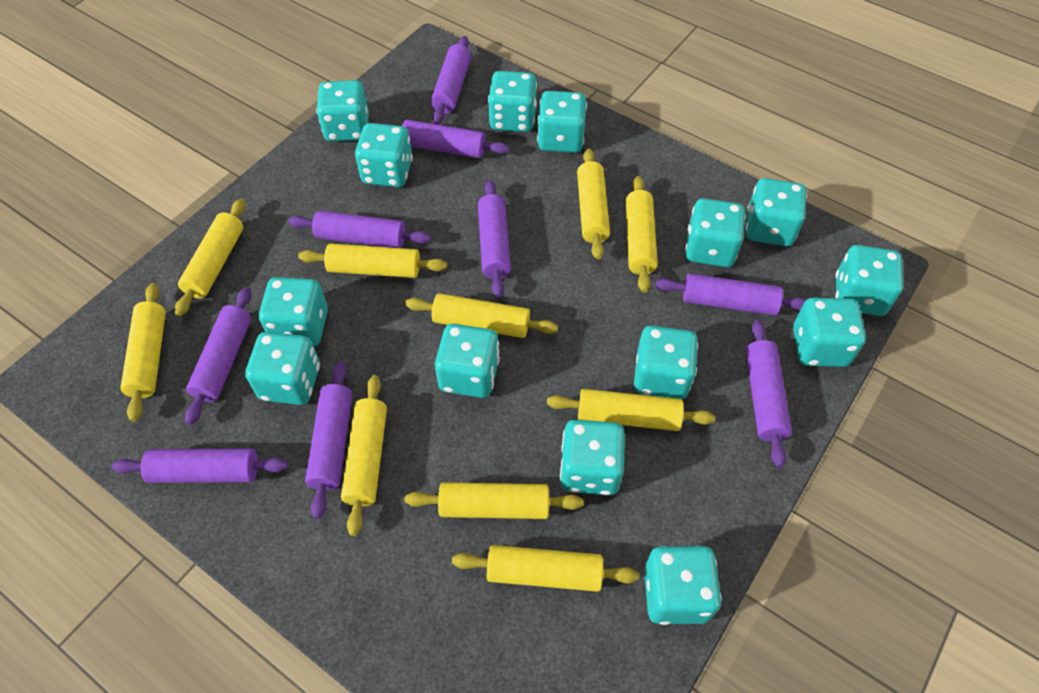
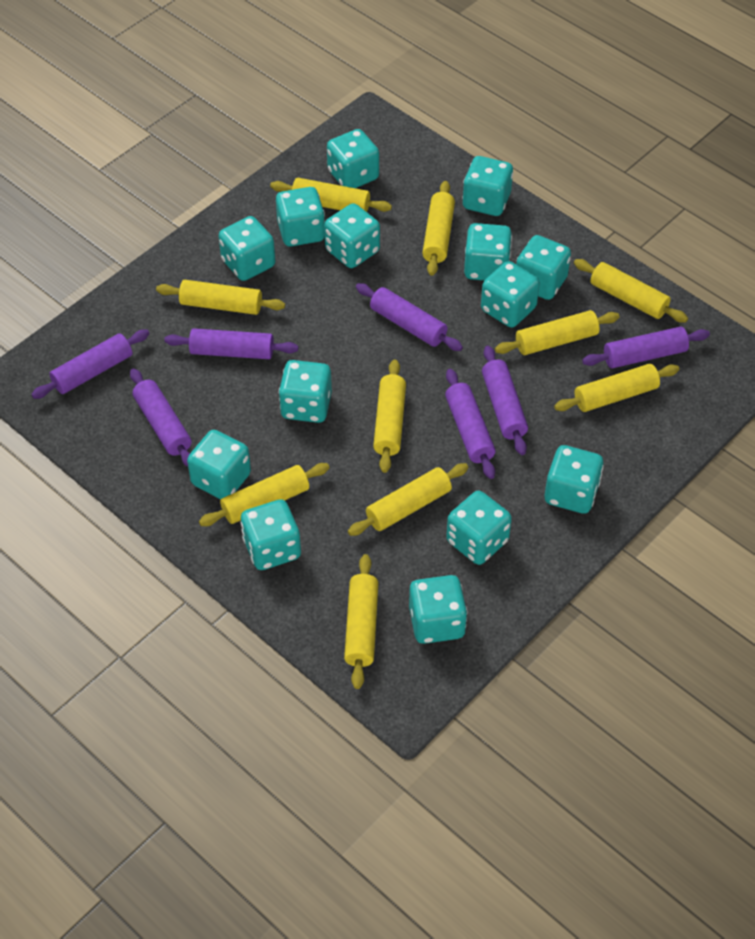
purple rolling pin: [111,448,288,483] [185,287,251,425] [288,210,431,248] [305,361,352,519] [387,119,509,158] [431,36,471,124] [478,180,511,297] [655,273,806,315] [746,320,792,468] = 9 -> [31,329,150,399] [130,368,192,467] [164,328,298,359] [356,283,463,351] [445,369,495,479] [482,346,528,455] [582,327,710,368] = 7

